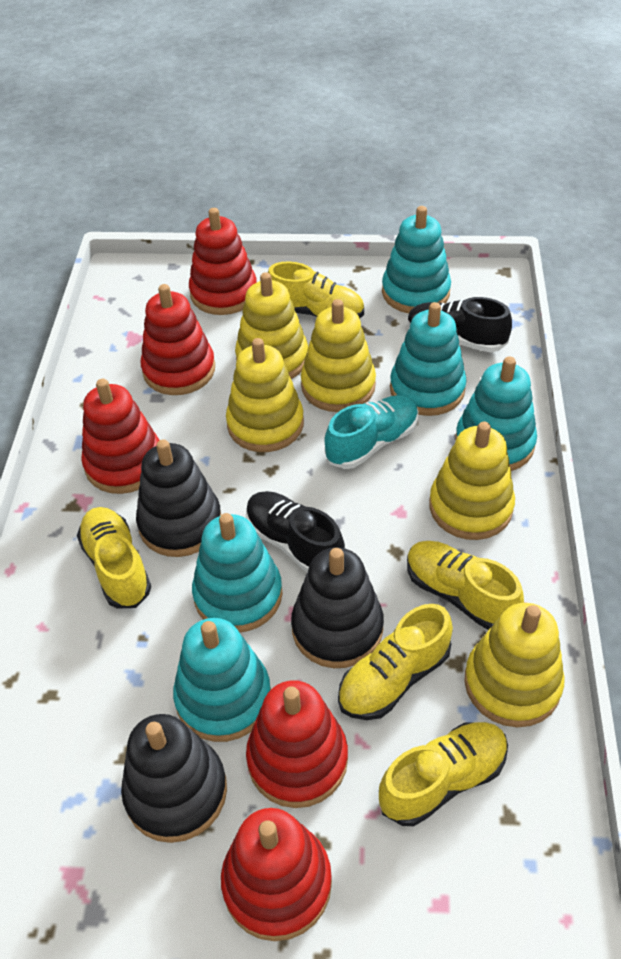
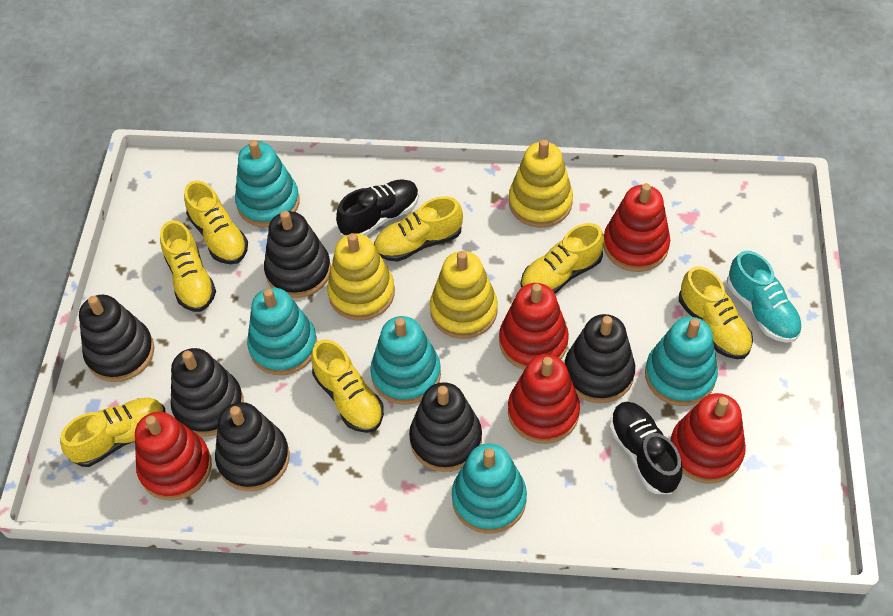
black stacking toy: [121,714,227,843] [136,439,221,557] [291,548,384,668] = 3 -> [79,295,154,382] [171,348,244,437] [215,402,290,491] [264,211,331,298] [409,382,482,472] [565,314,635,403] = 6
yellow shoe: [77,507,151,608] [268,261,364,318] [338,604,453,720] [379,722,508,826] [407,541,524,630] = 5 -> [60,398,165,467] [160,220,216,312] [184,181,248,264] [311,340,384,433] [374,196,463,262] [521,223,604,294] [679,266,753,359] = 7
yellow stacking toy: [226,338,304,452] [235,272,308,379] [301,299,376,412] [429,422,515,540] [464,603,564,727] = 5 -> [327,233,395,321] [430,251,498,339] [509,139,573,228] = 3

